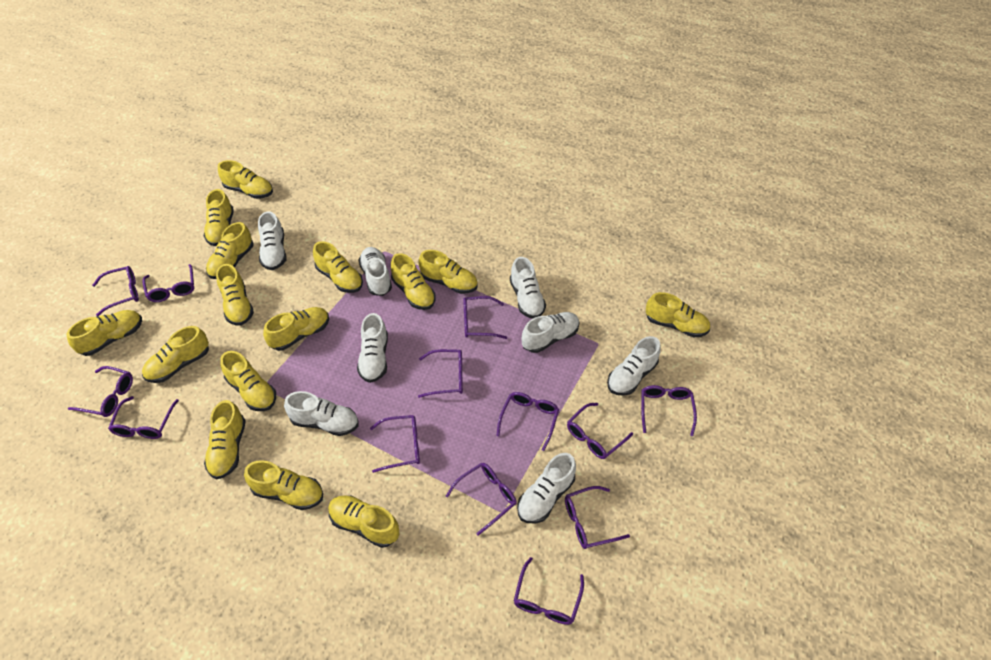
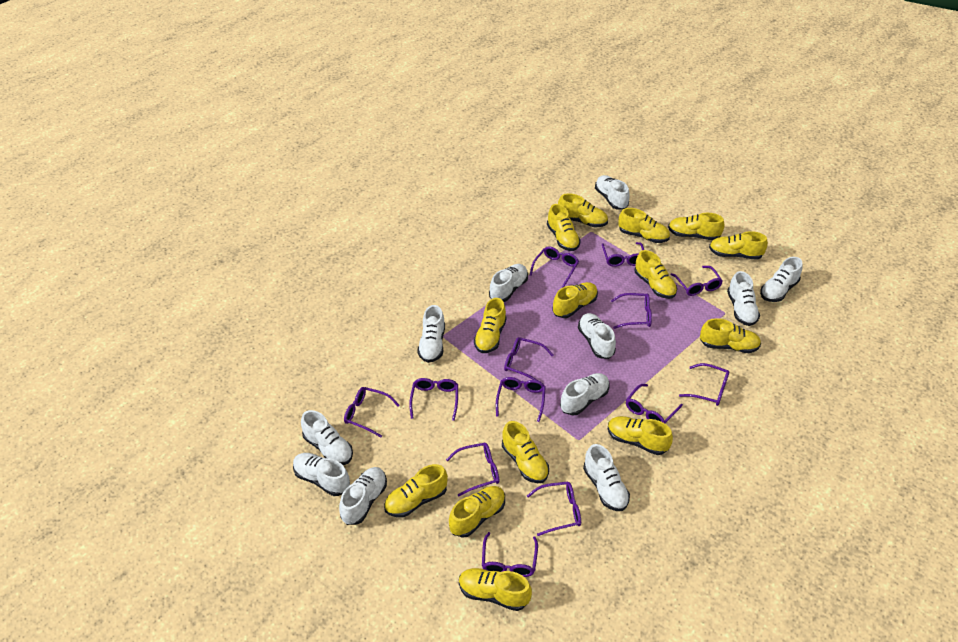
white shoe: [258,211,287,270] [284,391,358,436] [357,313,388,383] [358,247,392,296] [510,257,546,319] [517,453,576,523] [522,312,580,353] [607,336,661,396] = 8 -> [293,453,350,496] [301,410,353,465] [339,467,387,525] [417,305,445,363] [489,264,528,302] [560,373,610,415] [578,313,616,359] [583,444,630,511] [595,175,630,210] [727,271,760,326] [760,257,803,302] = 11
yellow shoe: [67,310,142,356] [142,326,209,383] [204,189,234,246] [204,400,246,479] [206,222,253,279] [216,264,254,326] [218,160,273,199] [220,351,276,411] [244,460,323,510] [263,307,329,351] [313,241,363,293] [328,495,399,548] [391,253,435,310] [418,250,478,294] [646,292,710,337] = 15 -> [384,464,448,518] [449,486,505,538] [459,568,532,611] [474,298,507,353] [502,421,549,483] [547,204,581,251] [552,282,598,318] [558,193,608,228] [608,416,673,455] [618,208,670,243] [635,250,677,299] [668,213,725,240] [700,318,761,353] [709,231,768,260] = 14

